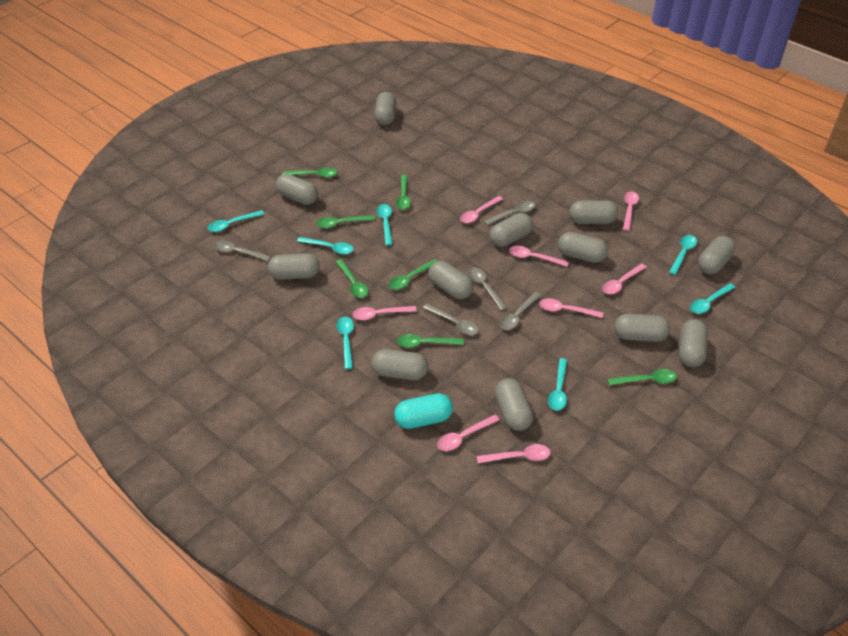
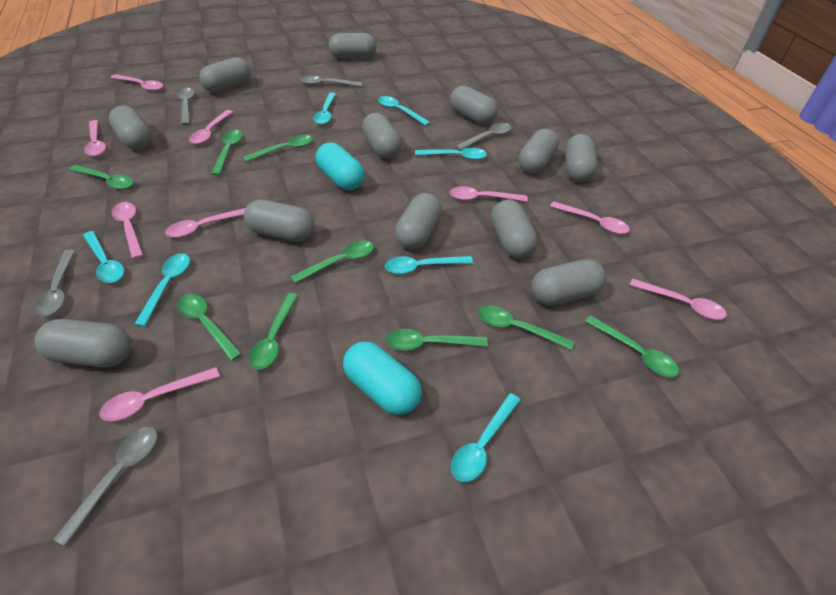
green spoon: [282,168,337,178] [316,215,375,228] [336,259,368,298] [389,259,437,290] [396,175,411,210] [397,334,464,348] [608,369,677,385] = 7 -> [69,165,134,190] [177,294,242,361] [211,130,242,176] [243,135,313,162] [248,293,298,370] [290,240,374,283] [386,329,488,351] [478,305,574,350] [585,315,679,377] = 9
pink spoon: [352,306,417,320] [437,415,500,451] [460,196,503,223] [477,444,551,463] [509,246,569,267] [539,298,603,318] [602,264,647,294] [623,191,639,231] = 8 -> [84,120,106,156] [99,367,220,421] [110,74,163,91] [112,202,143,259] [165,208,246,238] [189,110,233,144] [450,186,528,202] [550,201,630,234] [630,278,727,320] = 9
turquoise capsule: [394,393,453,429] = 1 -> [316,142,365,190] [343,341,422,415] = 2

